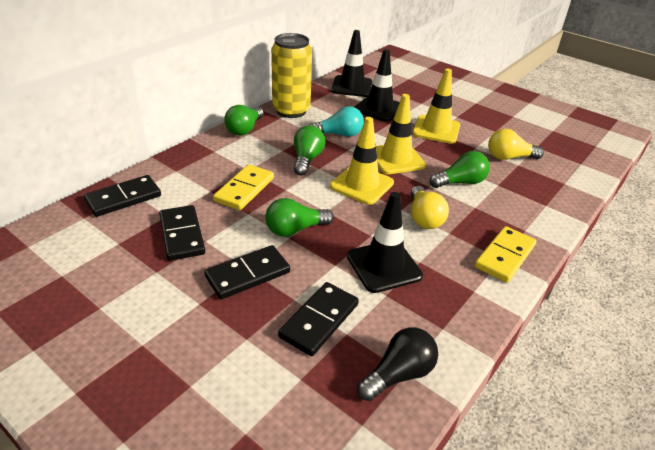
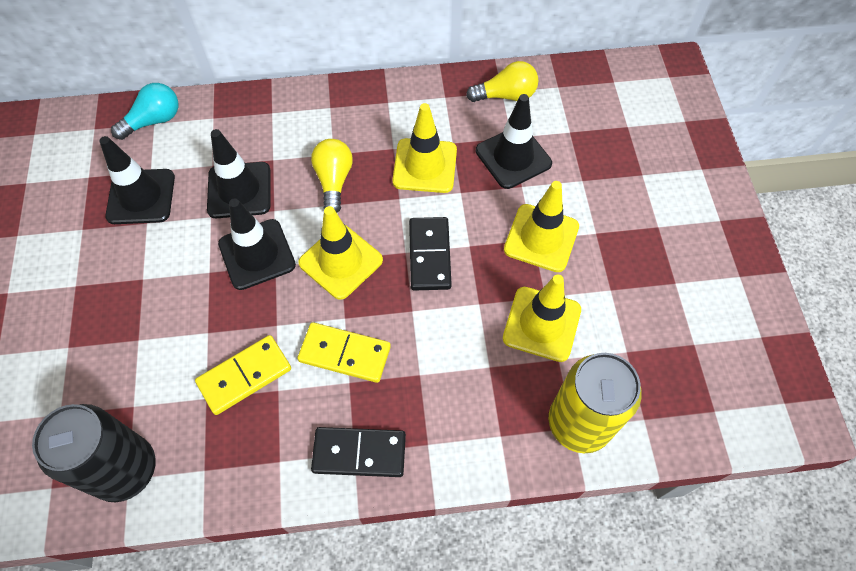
black can: none = 0 -> [32,404,156,502] = 1
black domino: [84,175,161,217] [159,205,205,261] [204,245,290,299] [278,282,359,356] = 4 -> [311,427,406,477] [409,217,452,291] = 2
black light bulb: [357,327,438,401] = 1 -> none = 0
black traffic cone: [331,30,372,97] [347,192,423,293] [355,49,400,122] = 3 -> [99,136,175,224] [207,129,271,218] [218,199,296,290] [476,94,552,189] = 4
green light bulb: [224,105,264,136] [265,198,334,237] [294,125,326,176] [430,151,490,188] = 4 -> none = 0
yellow traffic cone: [330,117,394,205] [376,94,426,174] [412,69,460,144] = 3 -> [298,206,383,300] [392,103,457,193] [503,275,581,362] [504,181,579,272] = 4

